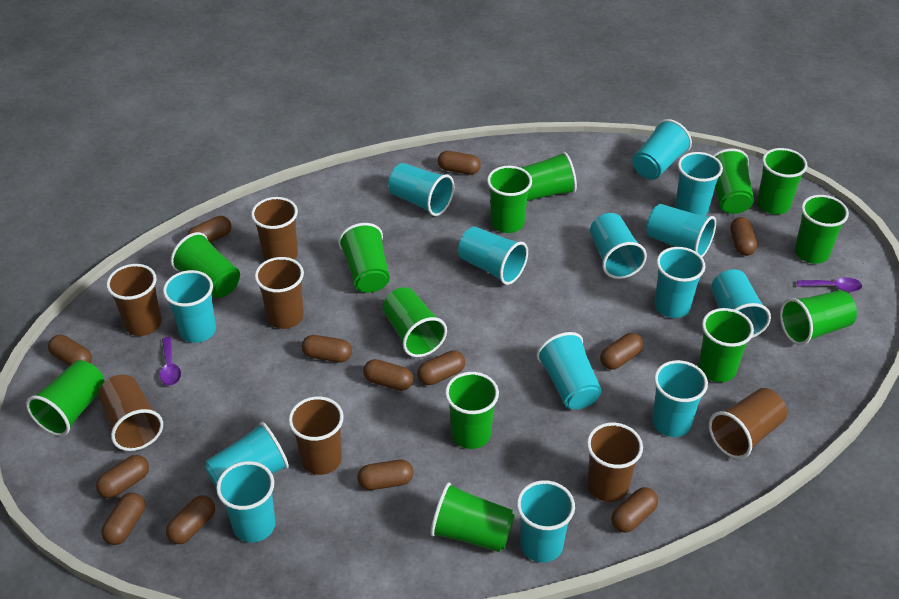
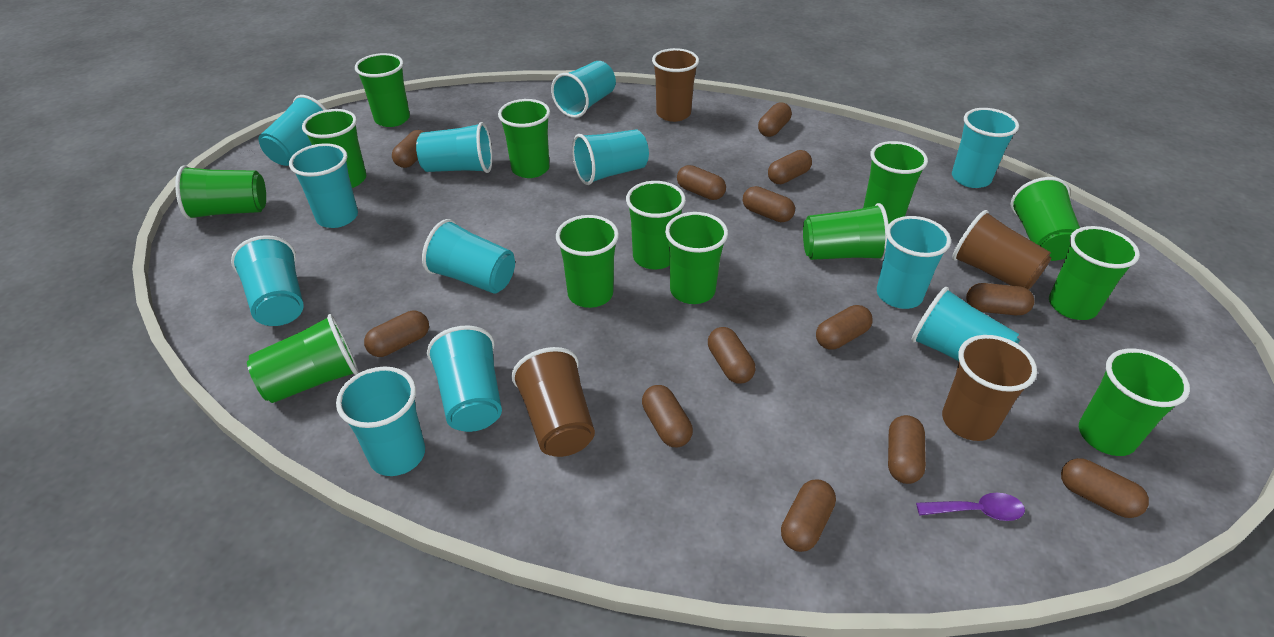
brown cup: [98,375,163,451] [106,264,162,336] [251,197,298,261] [255,257,304,329] [288,396,344,475] [587,422,643,502] [709,388,787,459] = 7 -> [511,347,595,457] [652,48,699,122] [942,335,1037,441] [952,210,1051,290] = 4
purple spoon: [160,337,181,386] [797,277,862,292] = 2 -> [916,493,1025,521] = 1
turquoise cup: [163,270,216,343] [204,422,289,488] [216,461,276,542] [388,163,454,216] [458,227,528,285] [517,480,575,562] [537,332,601,409] [590,213,647,279] [632,119,692,180] [646,204,716,257] [652,360,708,437] [654,247,705,318] [675,152,723,216] [711,269,771,338] = 14 -> [231,235,304,326] [259,95,327,166] [289,143,358,228] [336,367,425,476] [416,122,492,173] [422,219,515,294] [427,325,502,432] [551,61,616,118] [572,129,649,185] [877,216,951,309] [911,287,1020,361] [952,108,1019,188] = 12

